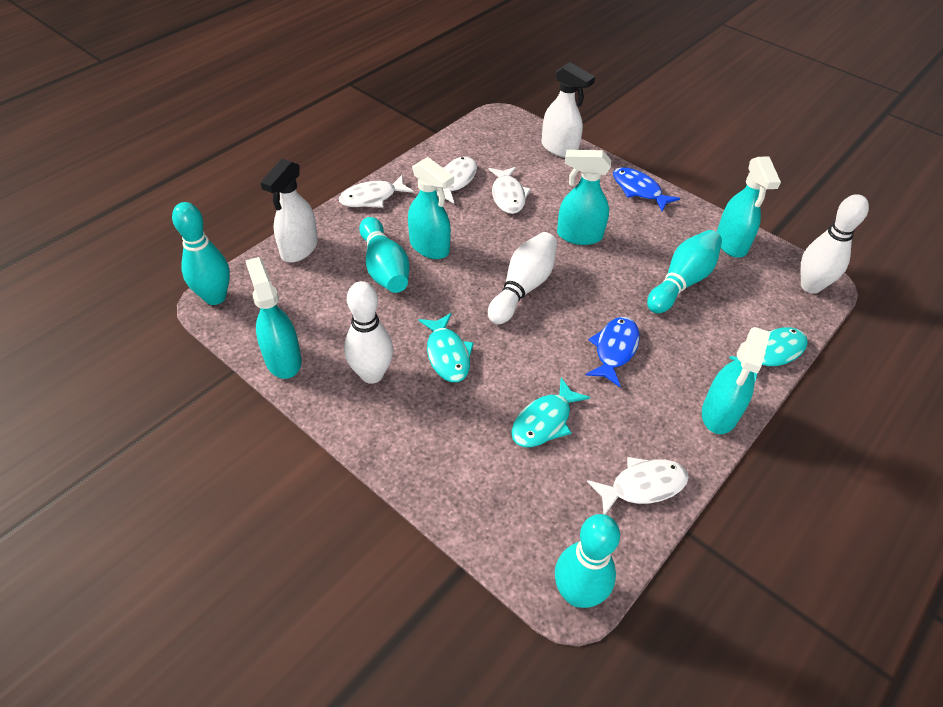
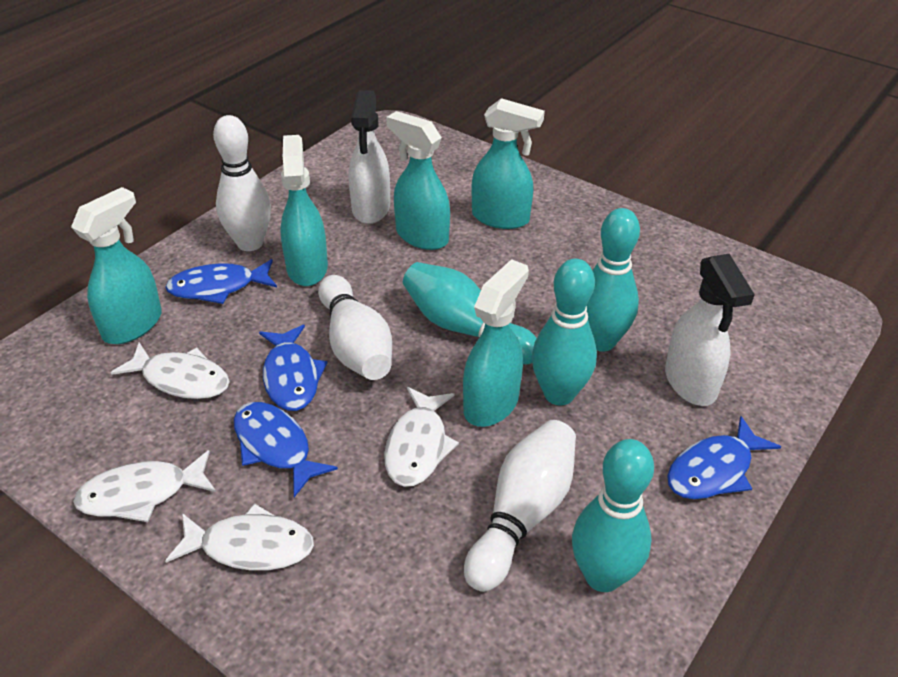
blue fish: [586,317,640,387] [613,167,680,211] = 2 -> [165,259,277,304] [234,402,338,497] [259,325,328,411] [667,416,781,499] = 4
turquoise fish: [418,313,474,382] [512,377,590,447] [729,327,808,381] = 3 -> none = 0

